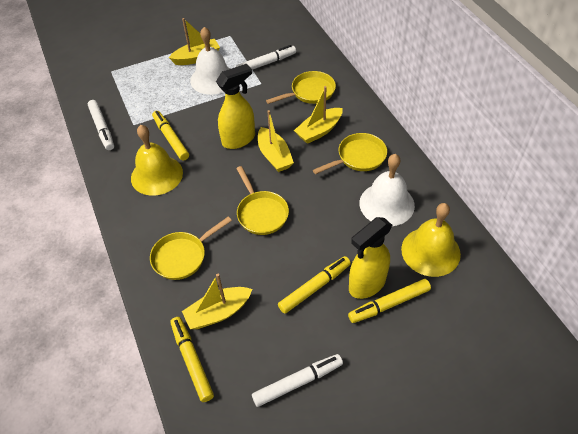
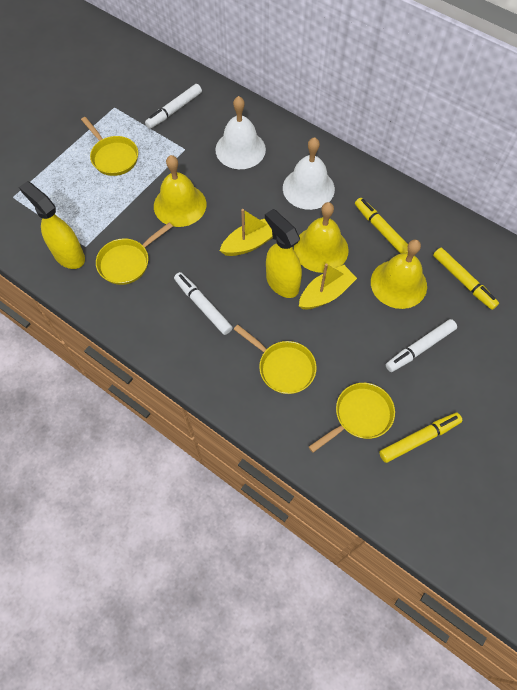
yellow bell: [131,125,183,196] [401,203,461,277] = 2 -> [154,155,206,227] [294,202,349,273] [371,239,427,309] = 3
yellow boat: [169,18,220,65] [182,274,252,329] [258,110,294,172] [294,86,343,144] = 4 -> [220,209,273,256] [299,263,357,309] = 2
yellow marker: [152,111,189,161] [170,317,214,402] [278,256,351,314] [348,279,431,323] = 4 -> [355,198,408,254] [379,413,462,463] [433,248,499,310] = 3

